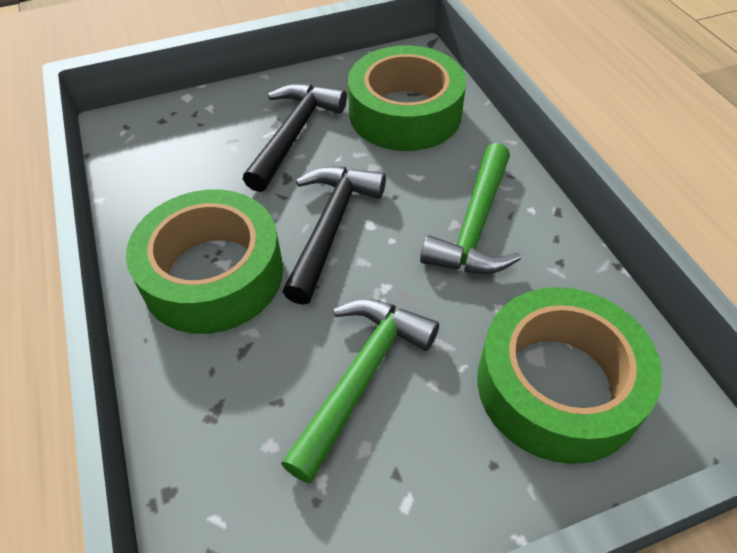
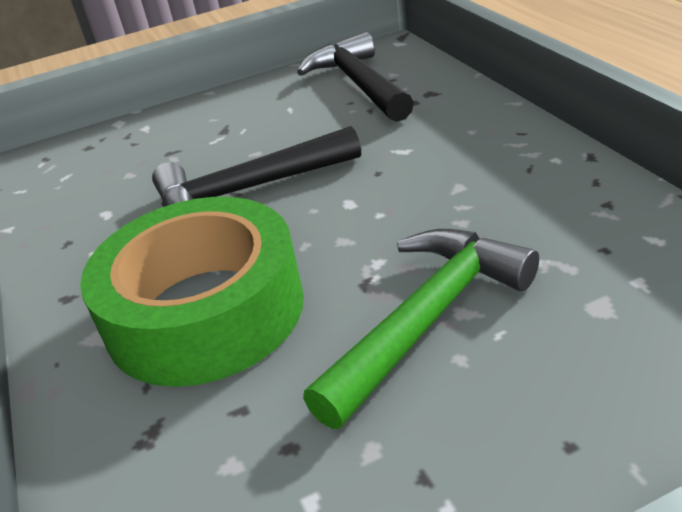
green hammer: [281,299,439,484] [420,143,521,274] = 2 -> [303,229,539,429] = 1
green tape: [126,190,283,334] [348,45,466,151] [478,287,662,464] = 3 -> [80,197,304,387] = 1

